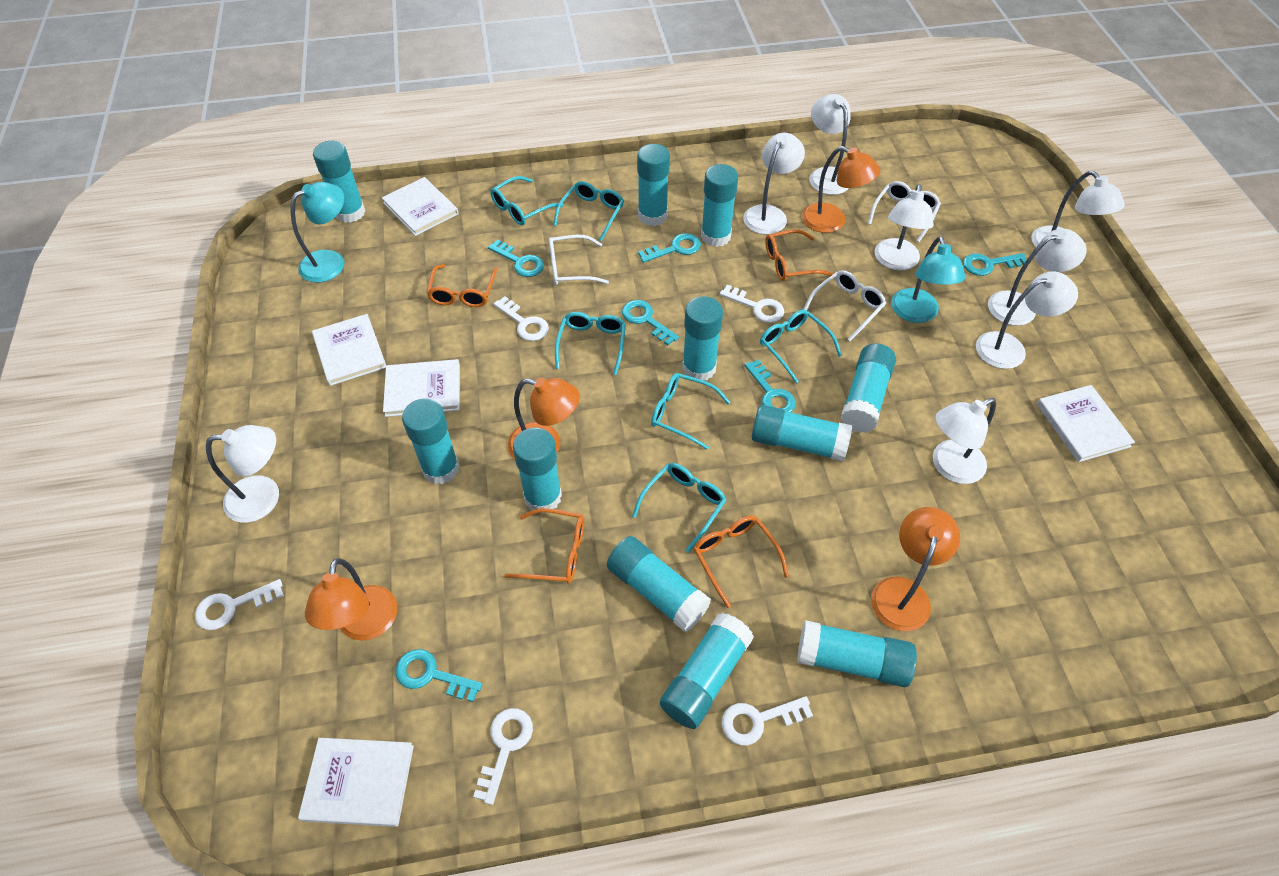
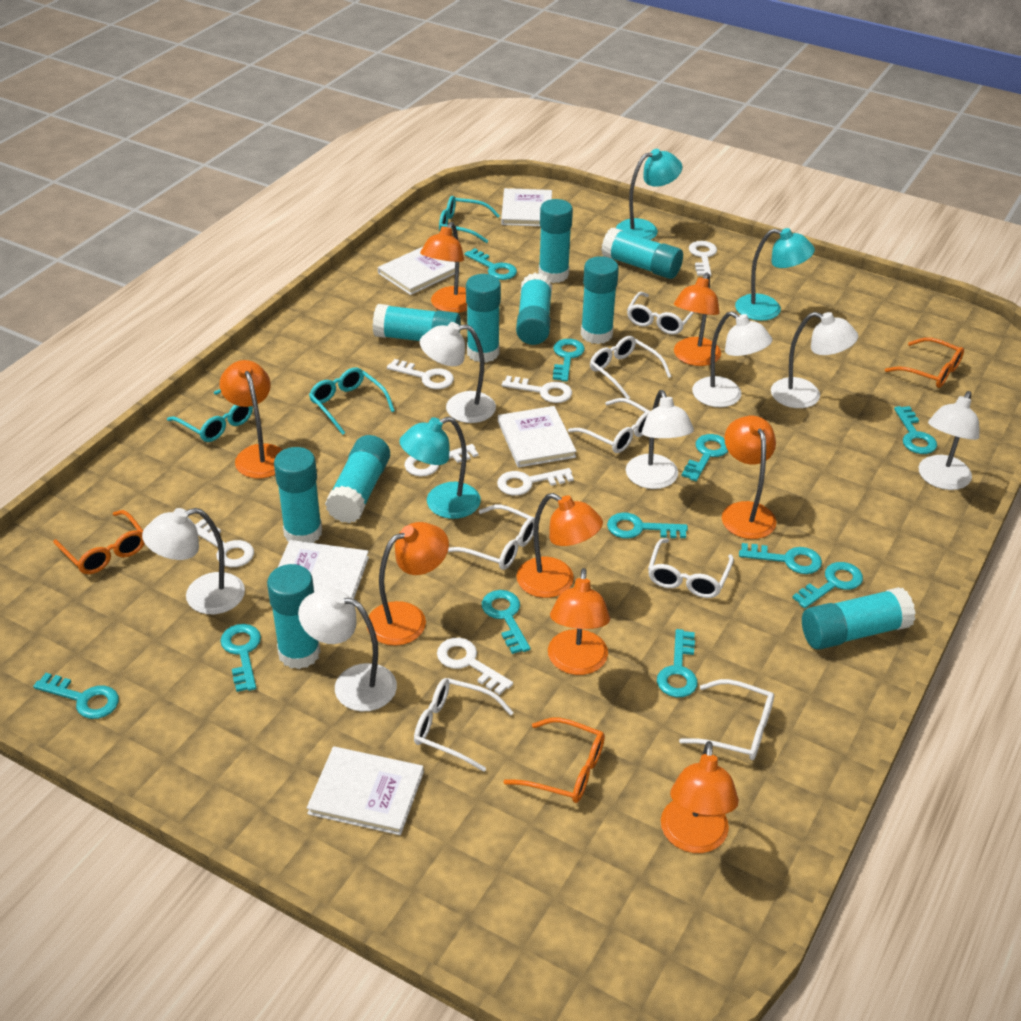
orange glasses: [427,264,497,307] [504,508,584,584] [693,515,789,608] [765,229,833,281] = 4 -> [53,510,145,574] [503,718,605,803] [885,337,964,388] = 3
orange lamp: [305,558,397,641] [508,377,580,459] [802,146,880,233] [871,507,960,631] = 4 -> [220,360,283,478] [367,522,449,646] [420,222,467,313] [516,493,603,598] [548,568,610,675] [661,741,739,853] [674,273,721,366] [722,416,777,539] = 8
turquoise glasses: [490,176,564,225] [553,181,624,241] [555,312,626,375] [632,463,727,553] [651,373,730,450] [760,309,842,383] = 6 -> [167,389,253,442] [309,368,395,435] [439,196,500,243] = 3
turquoise glue stick: [313,141,365,223] [402,398,460,484] [513,428,562,514] [607,536,711,632] [637,144,670,226] [660,613,754,729] [682,296,723,380] [701,164,738,247] [752,405,852,462] [797,620,917,687] [841,343,896,433] = 11 -> [267,564,321,669] [274,447,322,543] [325,435,390,523] [372,304,461,341] [466,274,501,363] [516,273,552,345] [539,199,573,283] [581,256,619,344] [601,228,683,279] [802,587,916,650] = 10
turquoise key: [395,649,482,702] [488,239,544,277] [622,300,679,345] [638,233,701,263] [745,359,796,412] [963,253,1027,276] = 6 -> [33,673,119,719] [220,624,261,692] [464,248,517,280] [482,590,530,654] [553,339,585,382] [607,512,688,539] [657,629,698,698] [682,434,728,481] [739,543,822,574] [792,562,863,608] [894,406,937,454] = 11
turquoise lamp: [291,182,344,282] [891,236,965,323] = 2 -> [399,417,481,519] [616,149,682,240] [735,228,815,321] = 3
white glasses: [549,235,609,285] [804,270,886,341] [868,181,941,242] = 3 -> [414,678,514,772] [448,505,535,570] [568,398,651,453] [590,336,672,399] [627,292,694,335] [648,538,734,598] [679,679,774,760] = 7
white key: [195,579,284,630] [473,708,533,805] [493,296,549,341] [720,285,784,323] [721,696,813,746] = 5 -> [195,519,254,567] [387,359,454,389] [404,444,478,476] [437,638,513,695] [497,468,574,496] [502,376,572,403] [689,241,717,277] = 7
white lamp: [206,425,279,523] [743,133,805,235] [809,94,850,195] [875,184,934,270] [933,398,996,484] [976,271,1078,369] [988,229,1086,326] [1031,171,1125,247] = 8 -> [142,508,245,614] [298,588,397,711] [420,322,496,423] [626,390,694,489] [692,311,773,407] [771,312,858,408] [919,391,980,490] = 7

